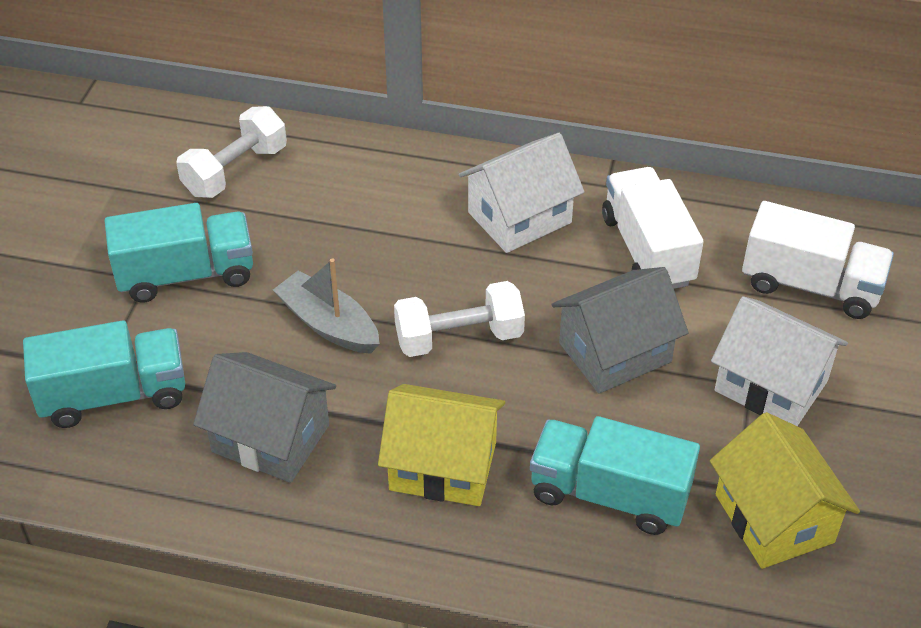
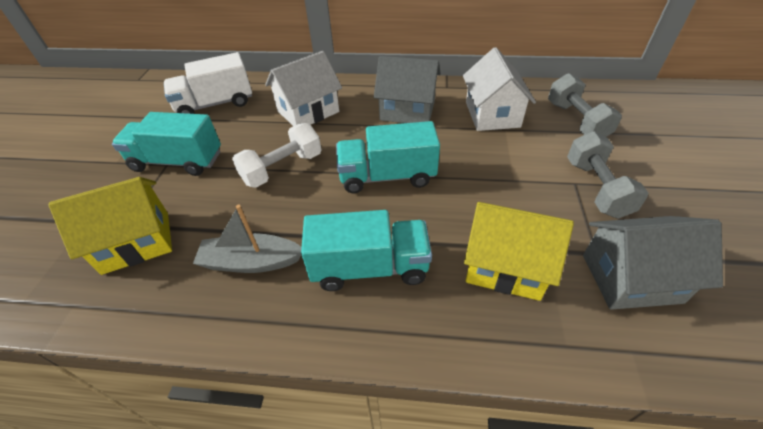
grey dumbbell: none = 0 -> [548,73,622,137] [567,131,648,219] = 2
white dumbbell: [176,106,287,198] [394,281,525,357] = 2 -> [232,123,321,188] = 1
white truck: [602,167,704,289] [742,201,894,319] = 2 -> [164,52,252,114] = 1

